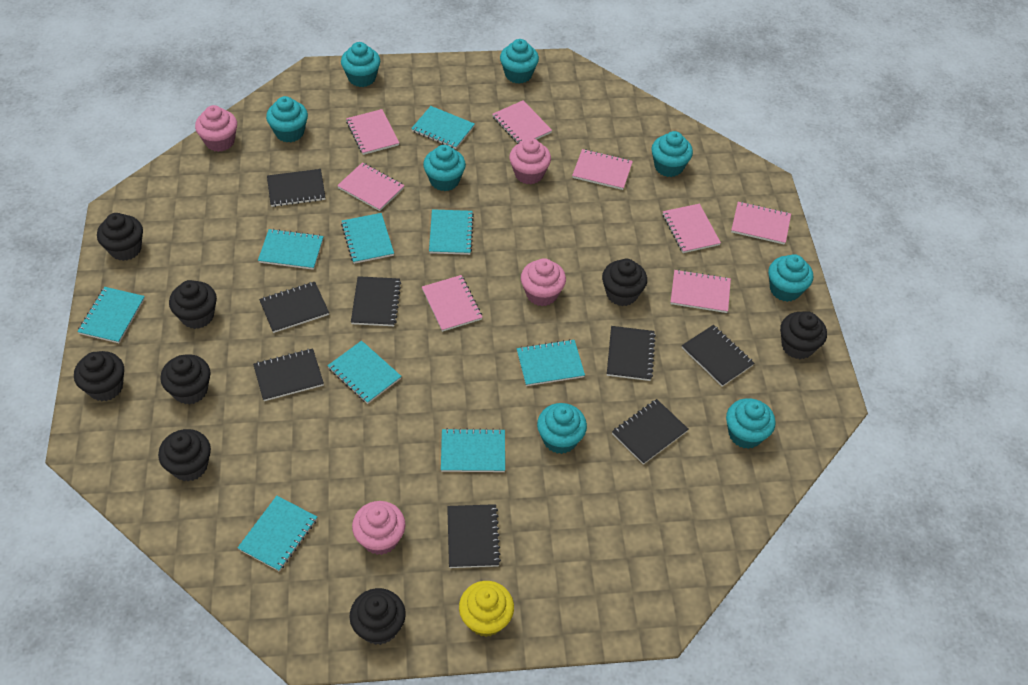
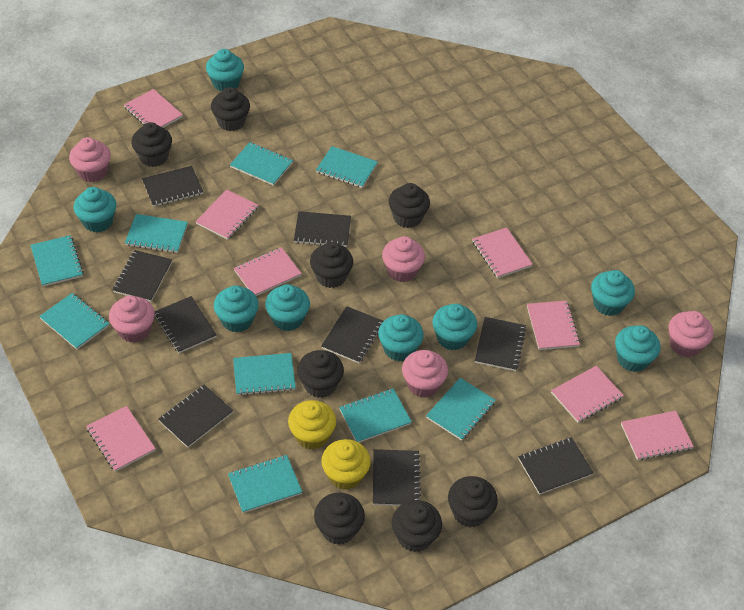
black notebook: [253,348,324,401] [259,282,329,333] [267,169,325,207] [351,276,401,326] [447,504,501,568] [607,326,656,381] [612,399,688,464] [682,325,754,386] = 8 -> [113,250,172,302] [142,166,203,207] [154,296,217,353] [158,385,233,448] [294,211,351,247] [321,306,383,363] [373,449,421,506] [475,317,526,371] [518,437,594,495] = 9
pink cupcake: [195,105,237,152] [352,501,405,555] [509,138,551,184] [521,258,566,306] = 4 -> [69,137,111,182] [109,295,155,343] [382,236,425,282] [402,350,448,397] [669,311,713,357] = 5
yellow cupcake: [459,581,514,637] = 1 -> [288,400,336,450] [321,439,371,490] = 2

